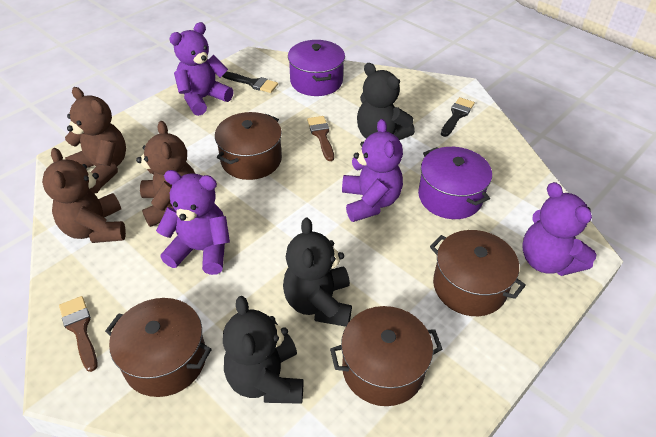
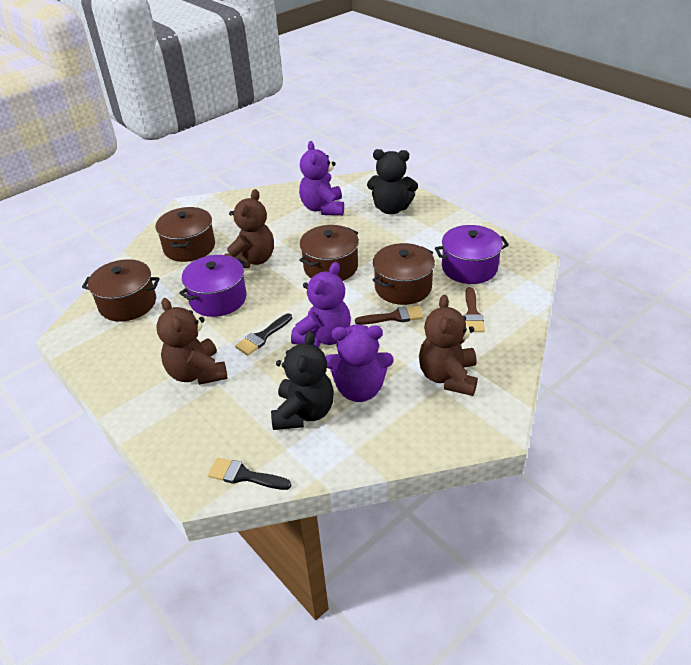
black teddy bear: [223,296,303,404] [283,218,352,327] [357,63,415,140] = 3 -> [271,331,334,430] [367,149,418,214] = 2
purple teddy bear: [156,170,230,275] [169,22,234,116] [342,119,403,222] [523,182,597,276] = 4 -> [291,262,351,347] [299,141,344,215] [326,324,394,402] = 3

